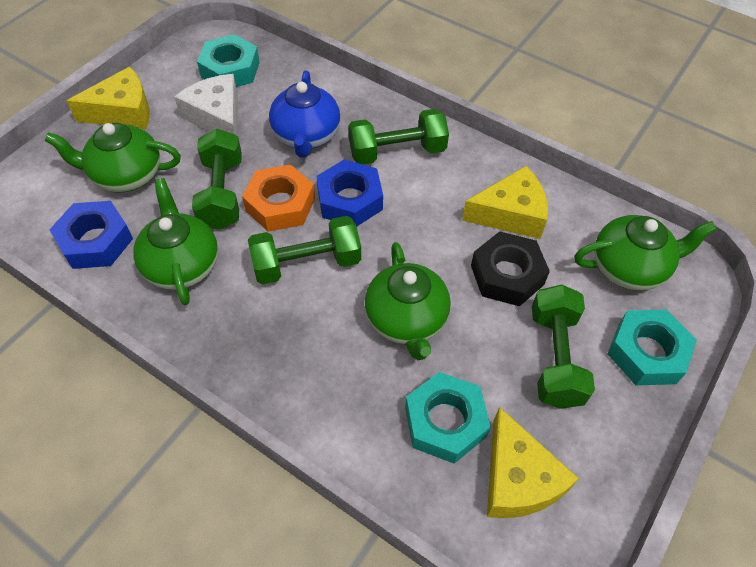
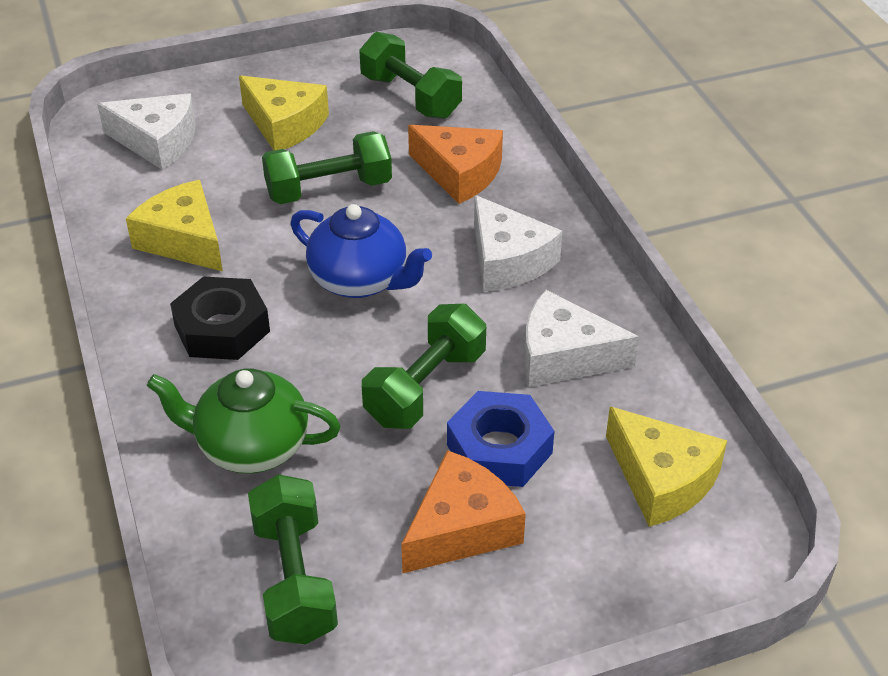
blue nut: [50,201,133,269] [316,159,383,226] = 2 -> [447,391,554,487] = 1
green teapot: [45,123,181,193] [133,178,218,305] [365,242,451,360] [574,215,717,290] = 4 -> [147,369,341,473] = 1
orange cheese: none = 0 -> [401,450,526,574] [408,125,503,204] = 2
orange nut: [242,164,315,232] = 1 -> none = 0
turquoise nut: [197,34,260,87] [405,372,491,464] [608,309,697,385] = 3 -> none = 0
white cheese: [174,74,238,136] = 1 -> [97,93,196,170] [474,195,563,292] [524,290,639,387] = 3

